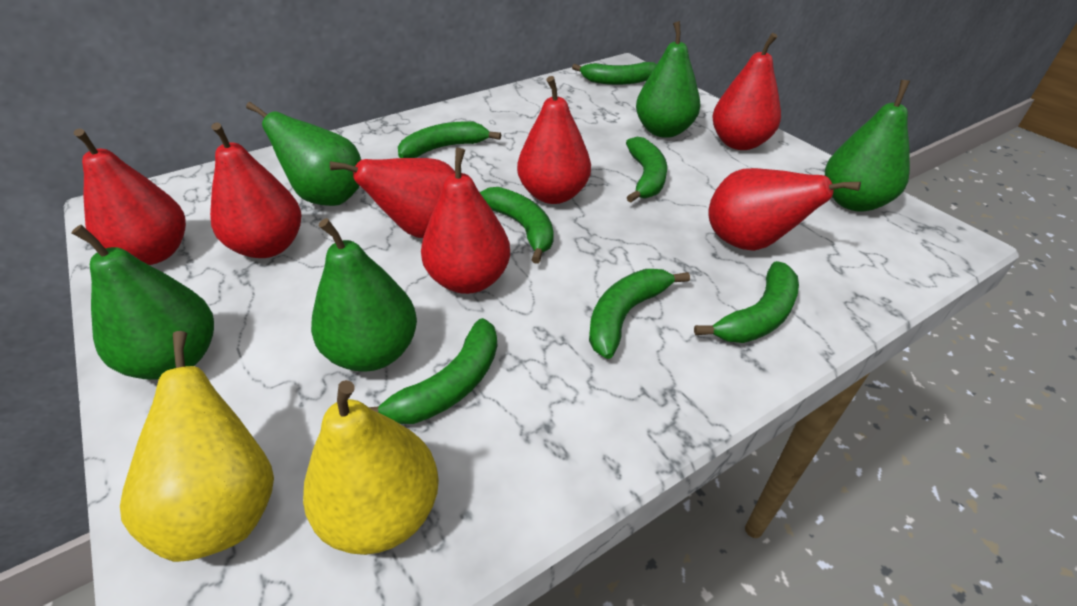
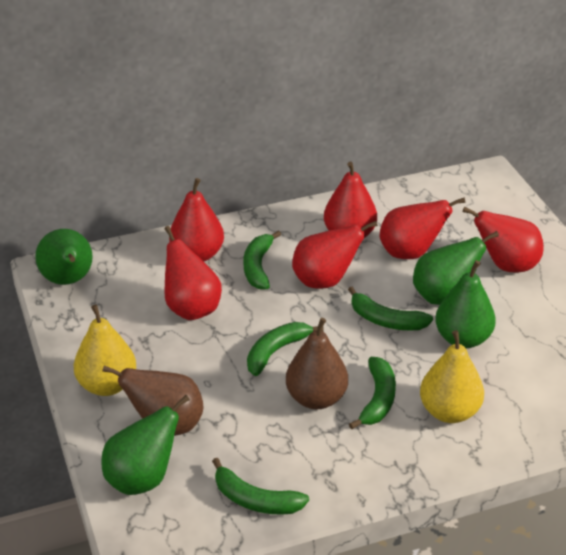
brown pear: none = 0 -> [102,365,203,436] [286,318,348,409] = 2
green banana: [369,318,497,424] [398,121,501,158] [480,187,554,264] [572,62,657,85] [589,269,690,359] [626,137,667,203] [694,261,799,343] = 7 -> [212,458,309,515] [244,231,281,290] [247,322,324,376] [348,287,433,331] [349,357,396,429] = 5
green pear: [72,225,214,379] [246,102,361,206] [311,218,417,371] [636,21,700,138] [825,80,910,212] = 5 -> [35,229,93,285] [101,395,190,495] [413,231,499,305] [435,260,496,348] = 4
red pear: [74,129,186,265] [210,123,302,258] [330,158,455,238] [421,148,510,294] [517,76,591,204] [708,168,861,251] [712,33,781,150] = 7 -> [164,226,222,320] [169,178,224,262] [292,221,378,289] [324,162,377,238] [380,197,466,259] [463,207,544,273] = 6

